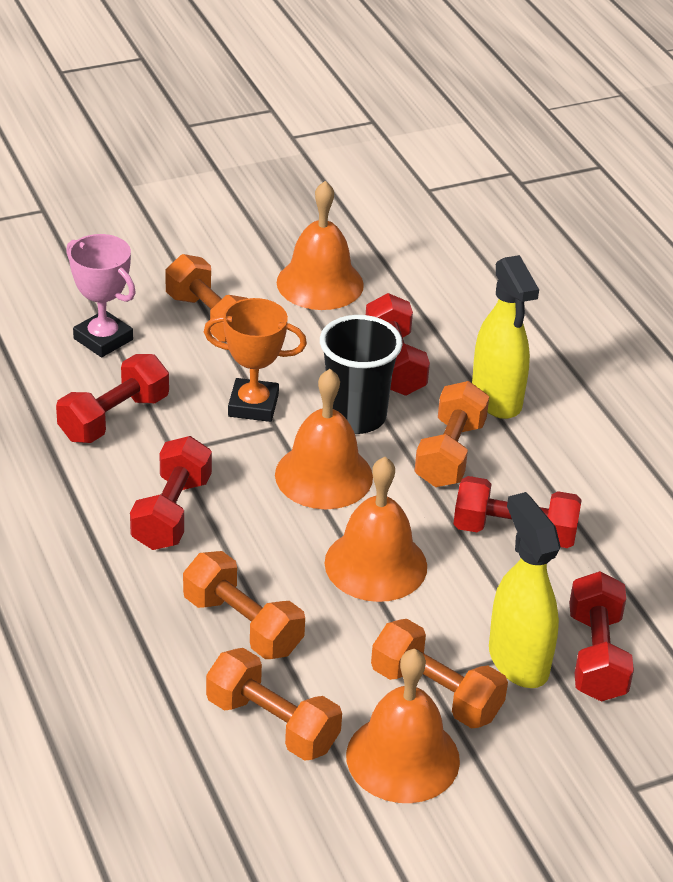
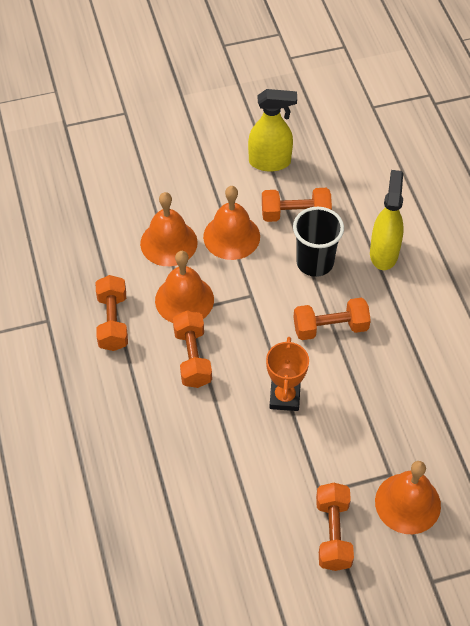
pink trophy: [66,234,136,357] = 1 -> none = 0
red dumbbell: [56,354,169,443] [130,436,212,550] [366,293,430,396] [453,476,582,548] [569,571,634,702] = 5 -> none = 0

